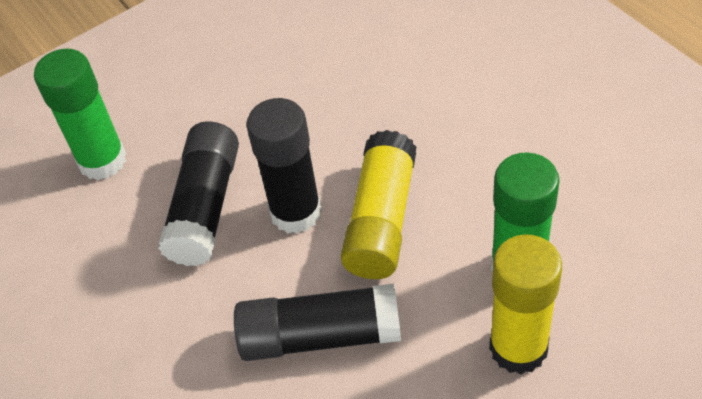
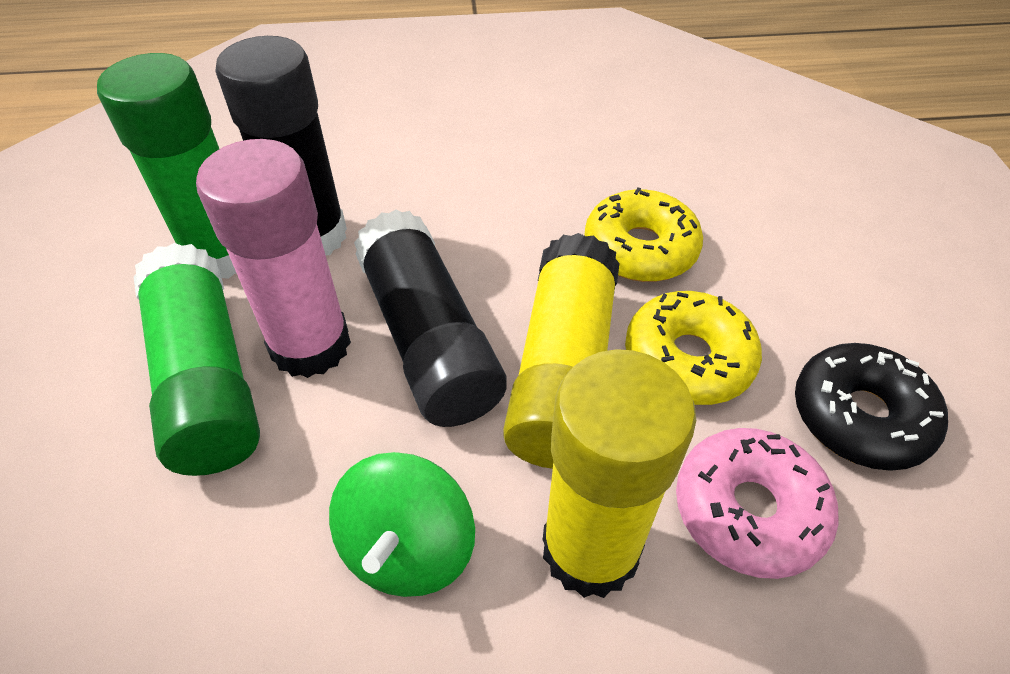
black donut: none = 0 -> [795,343,948,471] = 1
black glue stick: [158,121,239,266] [234,283,401,361] [246,98,322,234] = 3 -> [215,36,347,255] [354,209,507,427] = 2
green spinning top: none = 0 -> [329,452,475,597] = 1
pink donut: none = 0 -> [676,428,839,579] = 1
pink glue stick: none = 0 -> [196,139,351,378] = 1
yellow donut: none = 0 -> [585,187,703,282] [625,291,762,405] = 2

